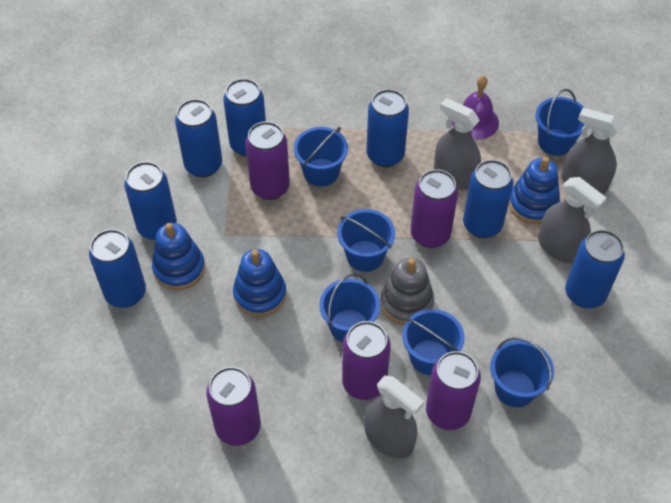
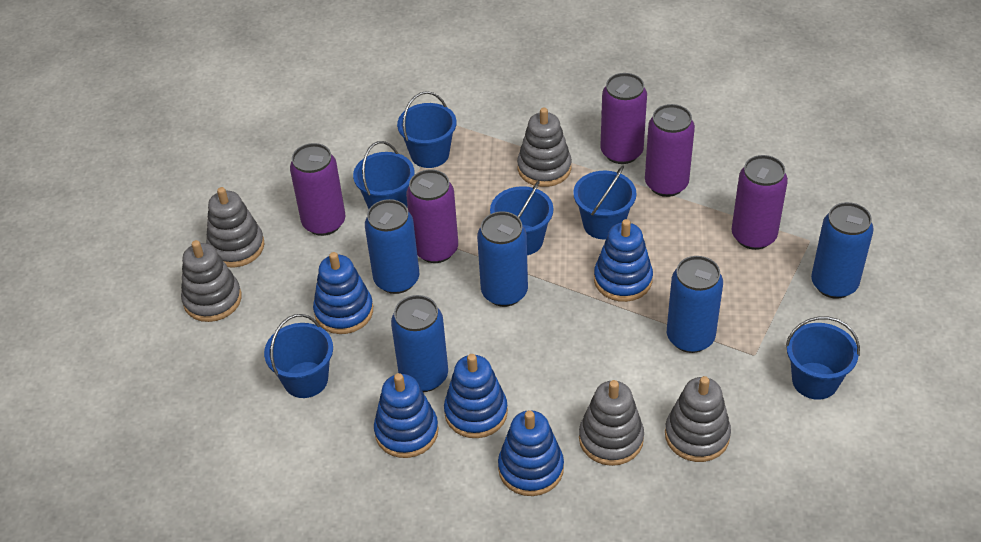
blue can: [89,229,146,308] [124,162,177,240] [175,99,222,177] [223,78,266,157] [366,89,409,167] [463,160,513,238] [565,230,625,308] = 7 -> [365,199,419,294] [391,295,448,392] [477,211,528,307] [667,256,723,353] [811,202,874,299] = 5
blue stacking toy: [152,223,205,290] [233,249,287,317] [509,157,560,224] = 3 -> [313,252,373,334] [374,373,439,458] [444,354,508,438] [498,410,564,496] [594,219,653,302] = 5
grey spray bottle: [364,376,424,459] [434,98,481,190] [538,177,606,264] [562,108,621,194] = 4 -> none = 0
grey stacking toy: [381,257,434,325] = 1 -> [181,240,242,322] [206,187,264,267] [517,108,572,187] [579,380,644,466] [665,376,731,462] = 5
purple bell: [452,76,499,140] = 1 -> none = 0

